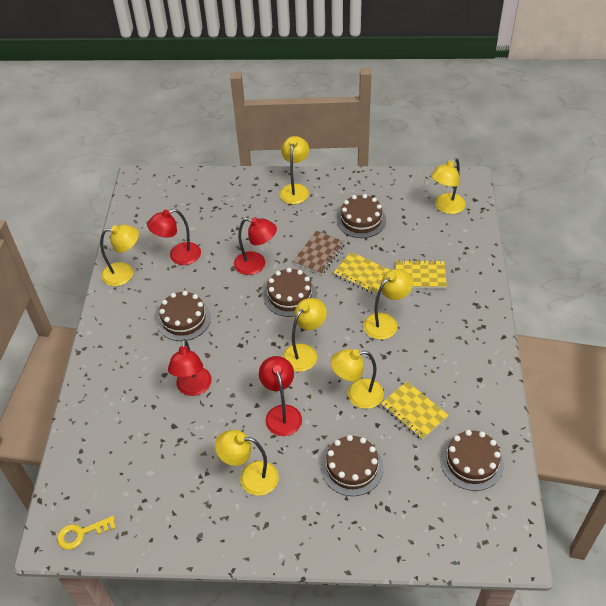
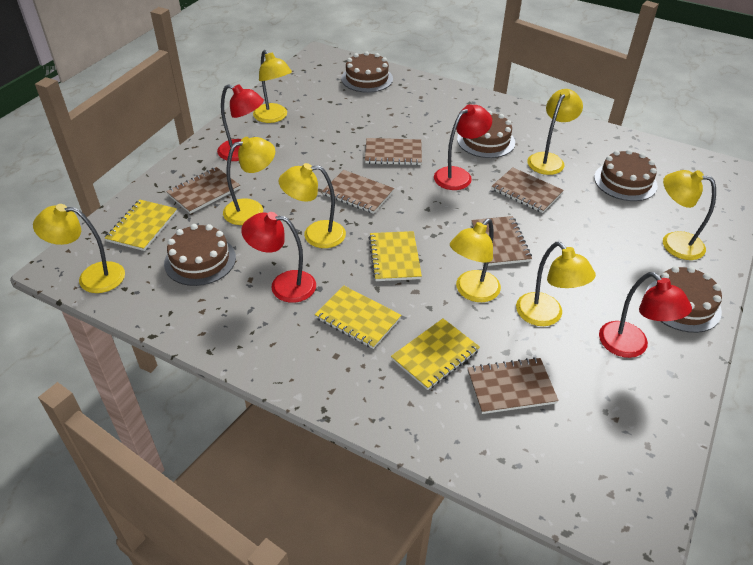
brown notebook: [293,231,345,275] = 1 -> [166,167,240,214] [322,170,394,214] [365,138,422,165] [468,357,559,414] [471,216,532,266] [492,167,564,213] = 6
yellow key: [57,516,116,550] = 1 -> none = 0
yellow lamp: [100,224,139,286] [215,430,279,496] [280,136,309,204] [283,298,327,372] [330,349,384,409] [364,269,413,340] [431,158,466,214] = 7 -> [33,204,125,293] [223,137,275,225] [253,50,292,123] [279,163,346,248] [450,219,501,302] [516,242,596,326] [527,89,583,175] [663,170,716,260] = 8
yellow notebook: [333,252,390,295] [381,381,449,440] [395,260,447,289] = 3 -> [105,200,177,251] [315,286,401,349] [369,231,422,281] [391,318,480,390] = 4

